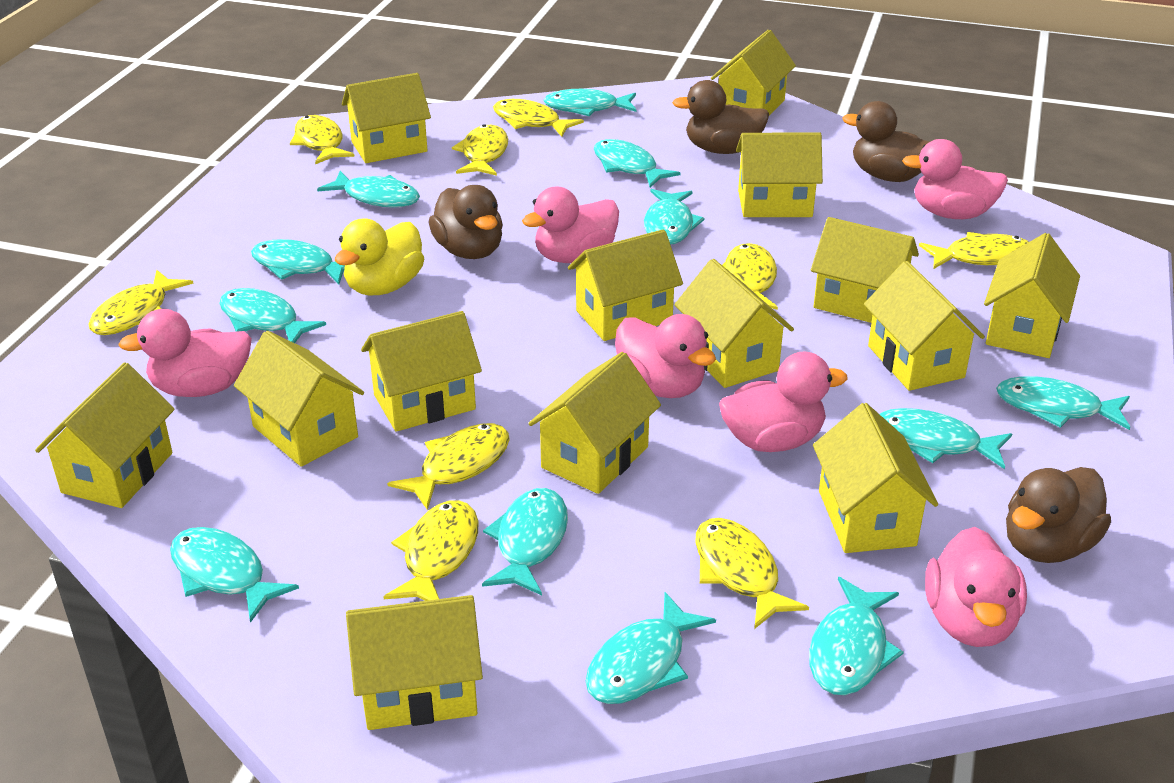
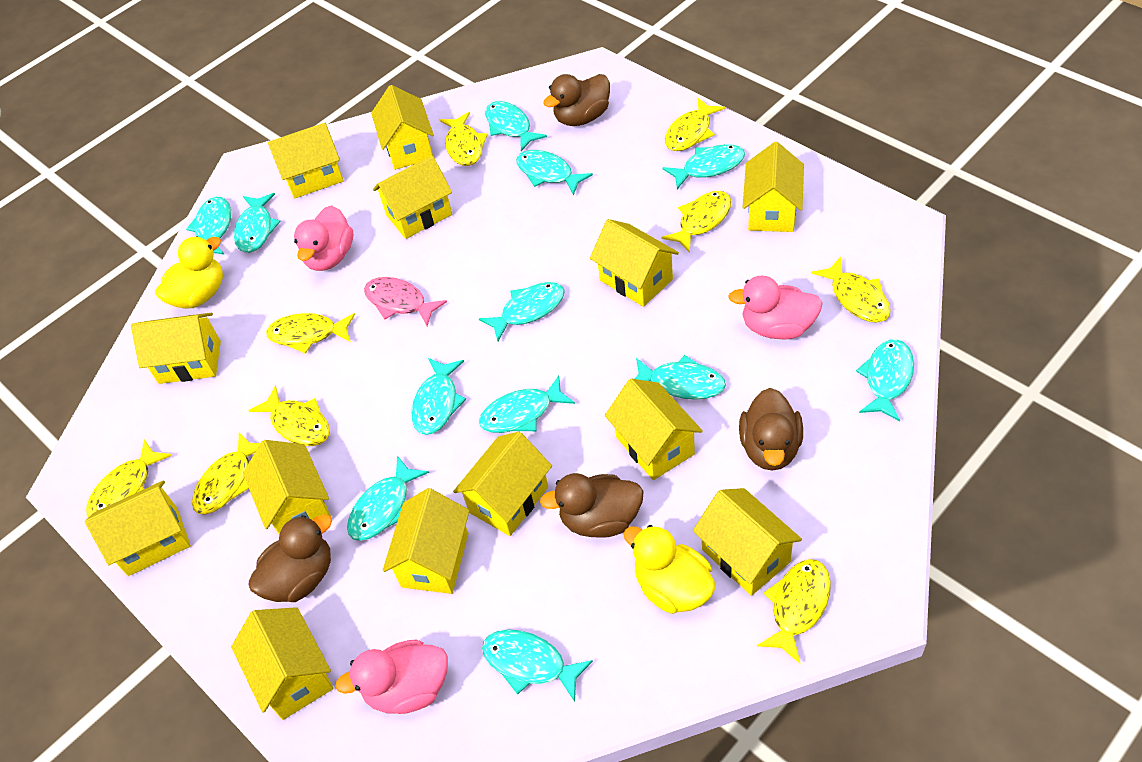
pink duck: [118,309,252,397] [522,186,619,263] [615,314,716,398] [719,352,848,452] [902,139,1008,219] [925,527,1027,647] = 6 -> [294,205,353,271] [335,640,448,714] [728,275,823,339] = 3
pink fish: none = 0 -> [364,277,447,326] = 1
yellow duck: [335,218,424,295] = 1 -> [155,236,223,309] [623,525,715,614] = 2
yellow house: [35,362,174,508] [234,331,364,467] [342,73,431,163] [346,595,483,730] [361,311,482,432] [528,352,661,494] [568,229,683,341] [674,259,794,388] [711,30,796,116] [736,133,823,217] [811,217,919,323] [813,403,938,553] [864,261,985,391] [984,233,1080,358] = 14 -> [85,480,191,576] [131,313,221,384] [231,607,334,720] [243,440,332,535] [268,123,344,199] [371,85,434,170] [373,156,452,239] [383,488,470,594] [453,432,552,536] [590,219,679,307] [605,379,703,480] [693,488,802,596] [743,142,804,232] = 13

